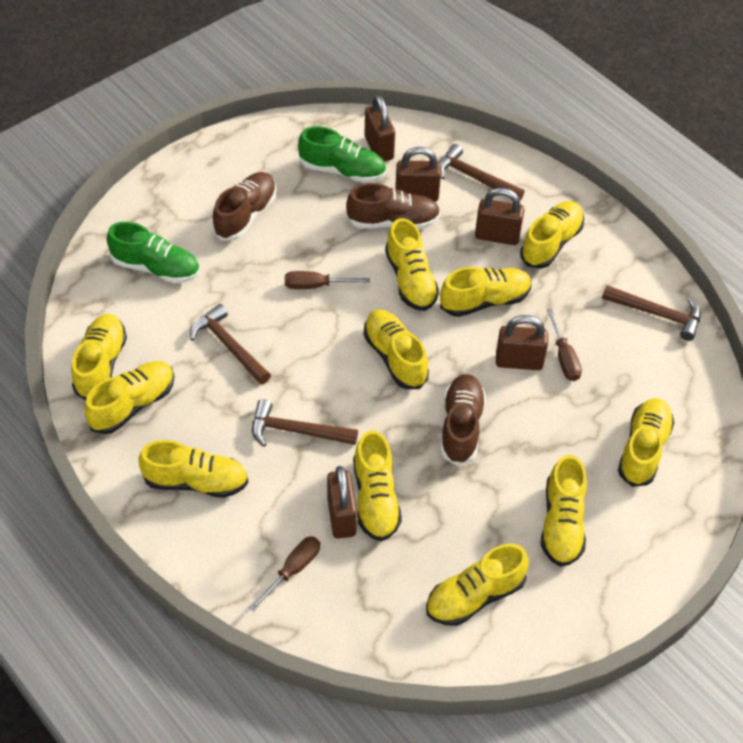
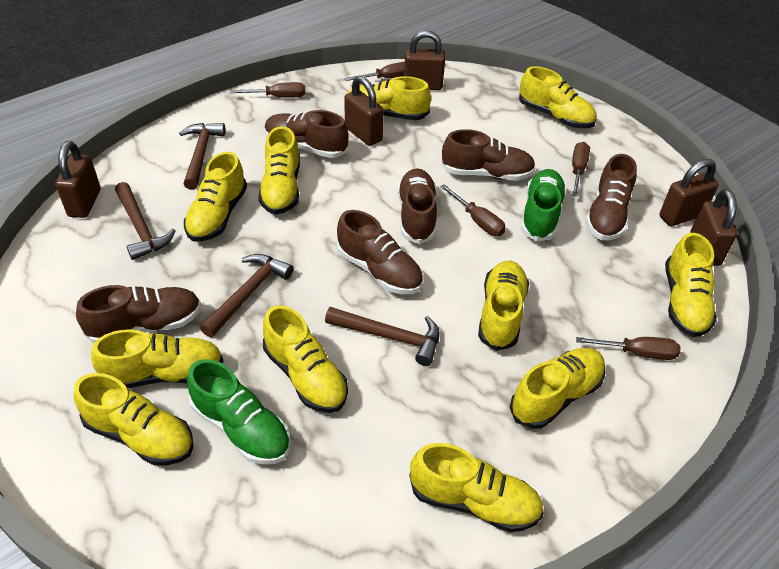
brown screwdriver: [249,536,320,611] [285,271,370,289] [547,308,582,381] = 3 -> [230,82,306,98] [344,62,405,81] [440,184,506,236] [572,142,590,197] [576,337,680,360] = 5
brown shoe: [212,172,277,241] [346,183,440,229] [440,374,486,466] = 3 -> [76,285,202,343] [265,110,349,158] [337,210,423,294] [397,168,437,244] [441,129,536,181] [585,154,637,240] = 6

